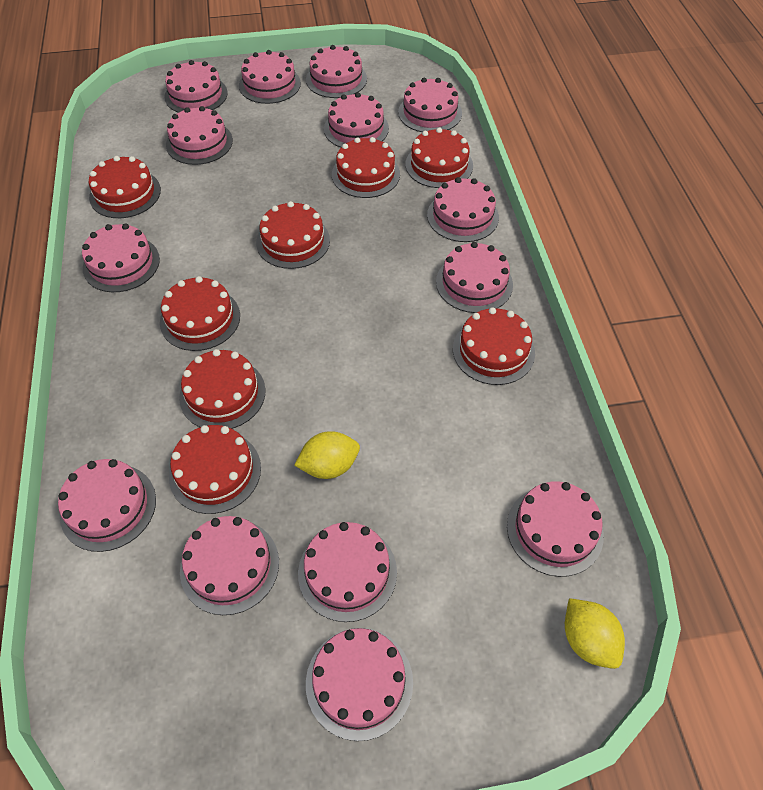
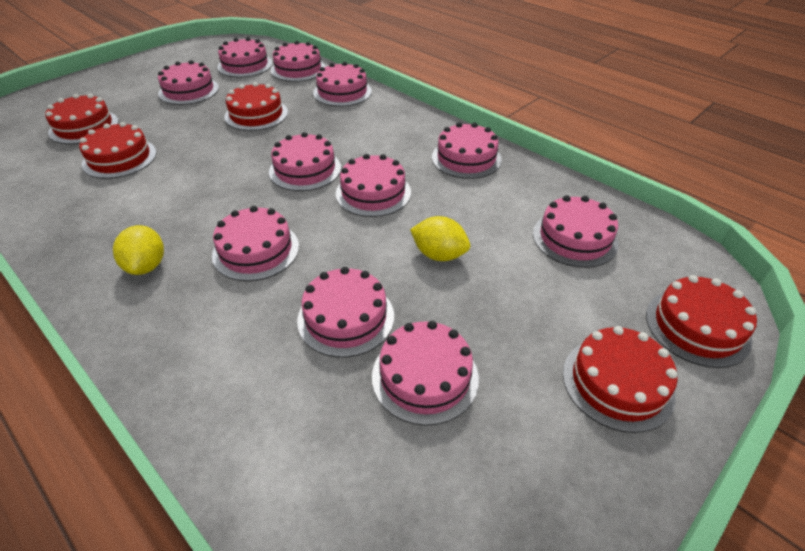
pink cake: [58,459,156,552] [82,223,160,292] [164,60,228,113] [166,106,233,165] [180,516,279,615] [239,50,301,104] [298,522,397,622] [306,45,367,98] [306,628,413,741] [324,92,389,147] [398,78,462,132] [427,177,499,242] [436,242,513,313] [507,481,604,577] = 14 -> [158,60,219,105] [212,206,299,281] [217,37,273,77] [269,132,341,191] [271,41,326,82] [297,267,394,358] [313,62,372,107] [336,154,411,217] [372,321,479,426] [432,122,502,179] [533,195,619,268] = 11
red cake: [89,156,161,218] [160,276,240,351] [169,425,261,514] [179,349,266,429] [256,201,330,269] [332,137,400,198] [405,127,473,188] [453,307,535,385] = 8 -> [45,94,119,144] [79,122,157,179] [225,82,288,131] [563,326,678,433] [646,275,757,368] = 5

